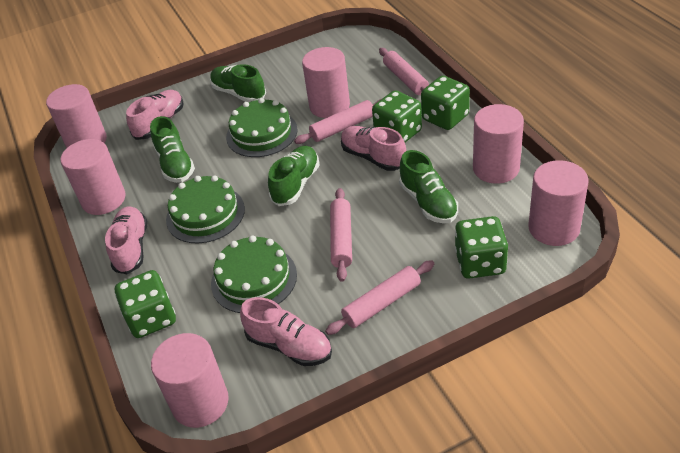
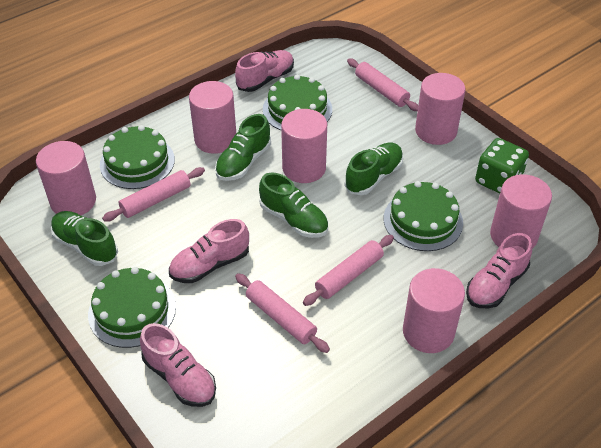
green cake: [166,175,245,243] [211,235,297,313] [226,98,298,157] = 3 -> [88,267,176,348] [100,125,175,189] [263,75,332,130] [384,181,463,251] = 4
green dice: [115,270,176,338] [372,90,422,142] [421,76,470,130] [455,216,508,279] = 4 -> [475,138,529,194] = 1

